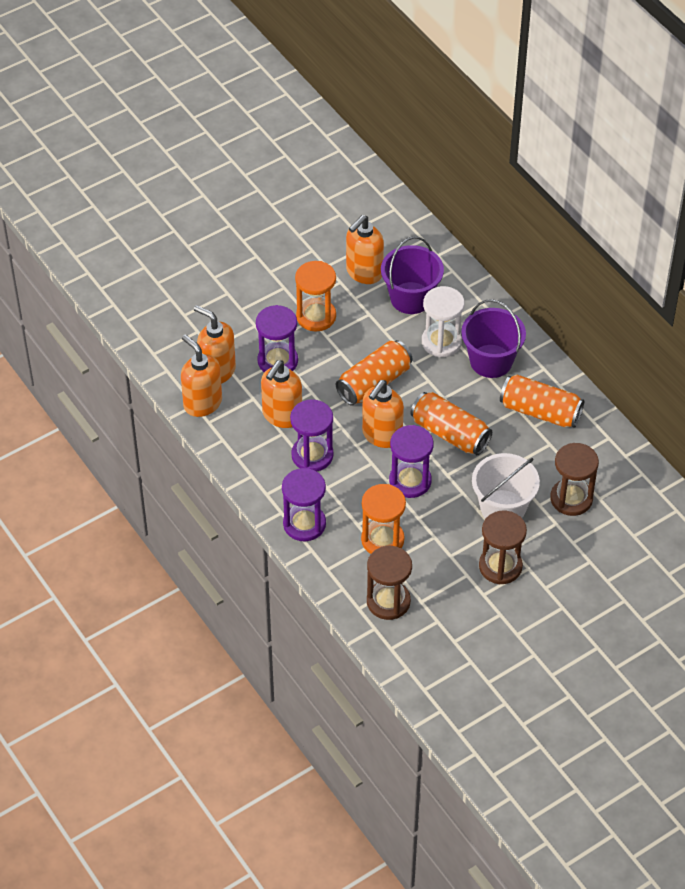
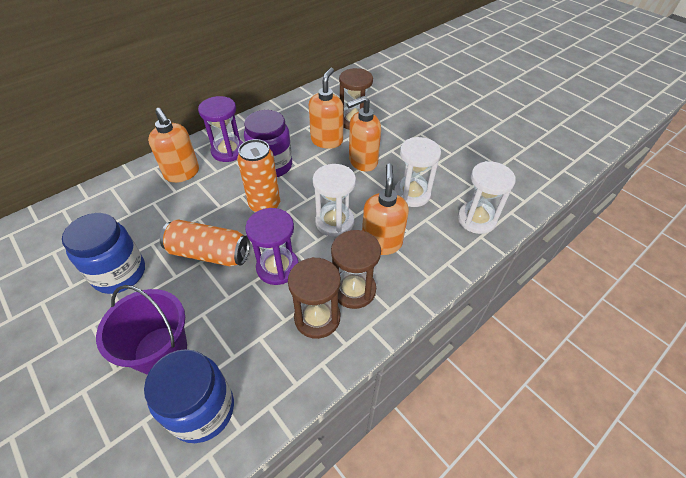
blue jar: none = 0 -> [62,213,145,294] [144,349,234,443] = 2
orange can: [336,340,413,406] [410,392,492,455] [500,374,584,428] = 3 -> [160,219,250,266] [237,139,280,212] = 2
orange hourglass: [295,261,336,331] [361,484,406,554] = 2 -> none = 0
orange soap dispenser: [181,334,222,417] [194,305,236,384] [261,360,302,428] [346,215,384,284] [362,380,404,448] = 5 -> [148,108,199,183] [309,68,344,149] [346,96,381,172] [362,163,409,255] = 4
purple bucket: [381,236,444,314] [461,299,526,378] = 2 -> [96,285,187,375] = 1
purple hourglass: [256,305,298,372] [282,468,326,541] [290,399,333,472] [389,425,434,498] = 4 -> [198,96,243,162] [245,208,299,285] = 2
purple jar: none = 0 -> [244,110,292,177] = 1
white bucket: [472,453,540,519] = 1 -> none = 0
white hourglass: [422,286,465,357] = 1 -> [313,164,356,237] [394,137,441,207] [458,161,516,234] = 3

